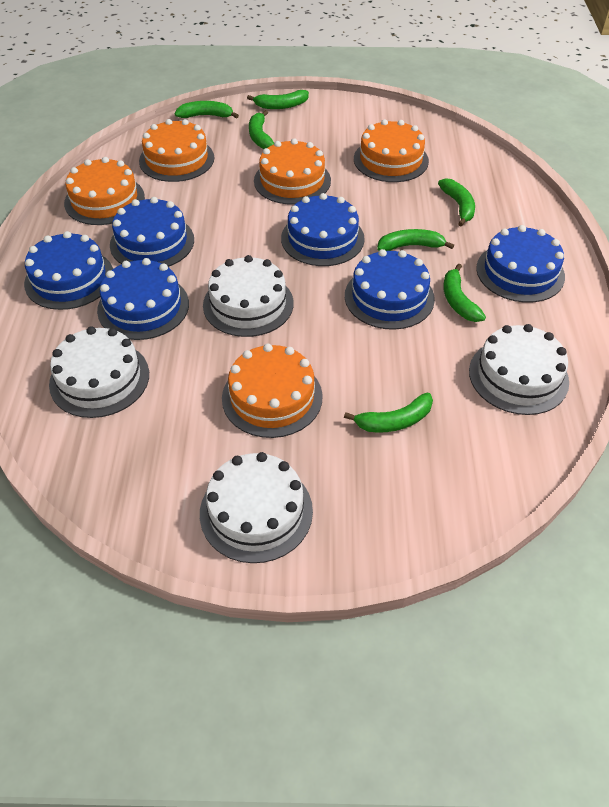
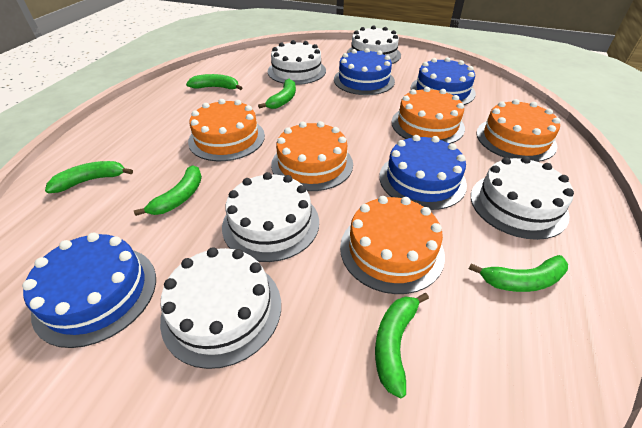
blue cake: [24,231,113,310] [97,258,189,340] [110,197,194,267] [281,193,365,266] [345,249,435,330] [476,225,565,303] = 6 -> [22,232,156,348] [334,48,395,95] [379,135,467,210] [410,57,476,105] = 4
green banana: [175,101,239,118] [247,90,309,109] [249,110,274,149] [344,393,433,433] [377,229,454,251] [438,178,475,226] [443,264,486,322] = 7 -> [45,161,133,193] [134,165,202,216] [186,74,242,90] [258,79,296,109] [375,293,429,399] [469,255,568,292] = 6
white cake: [49,326,149,418] [200,452,313,563] [203,255,293,337] [469,324,569,415] = 4 -> [160,247,281,369] [222,172,319,262] [267,40,326,85] [347,26,401,64] [471,156,574,240] = 5

